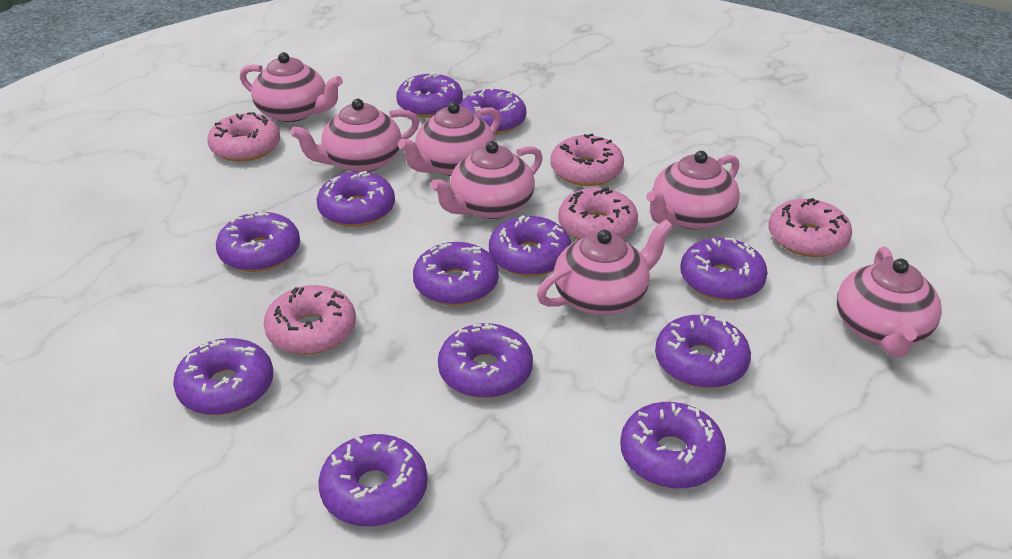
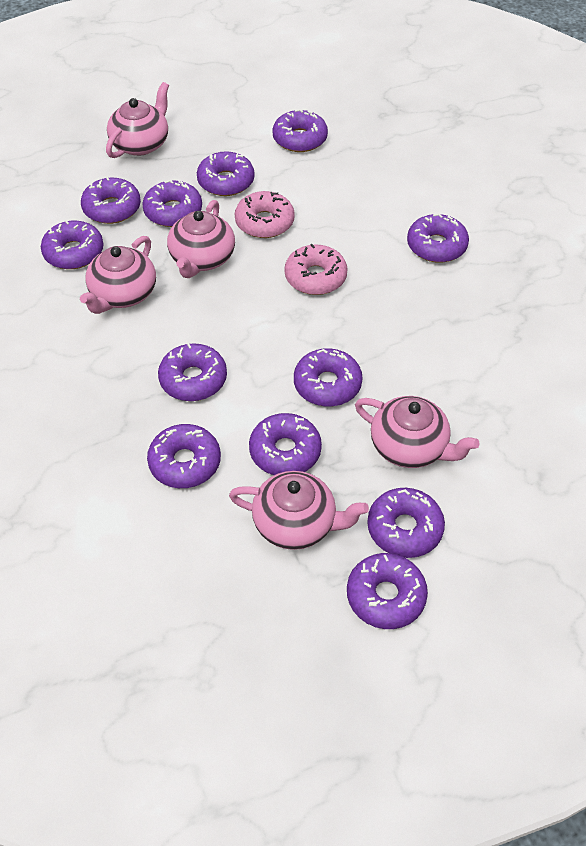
pink donut: [207,112,280,162] [264,285,356,355] [550,134,624,186] [558,187,638,240] [768,198,852,257] = 5 -> [235,191,295,238] [284,244,348,295] = 2
pink teapot: [240,52,343,122] [290,99,419,172] [398,102,501,176] [430,141,543,219] [537,219,673,315] [646,151,740,230] [837,247,942,357] = 7 -> [80,236,156,314] [106,82,169,158] [167,200,235,278] [229,471,369,550] [355,396,479,468] = 5

